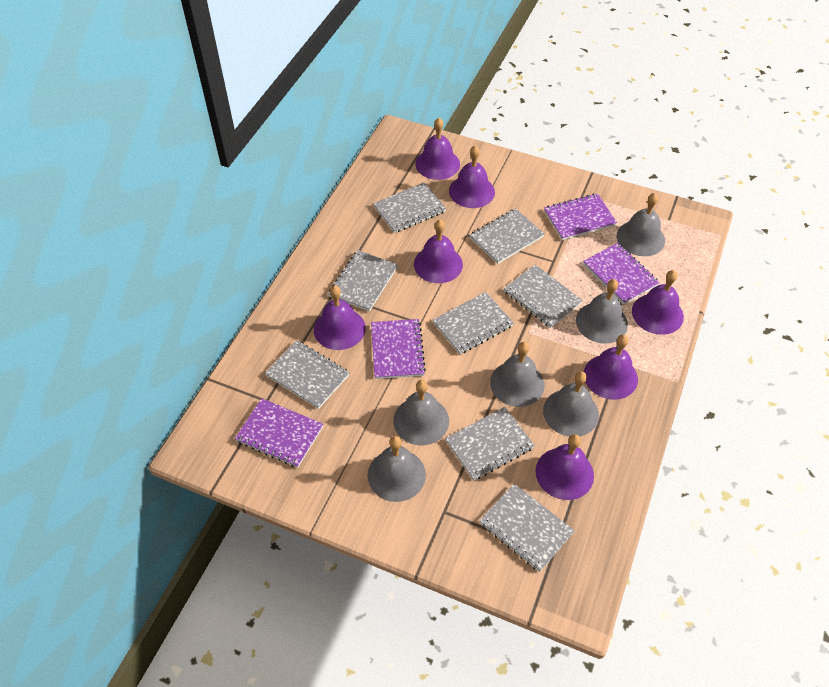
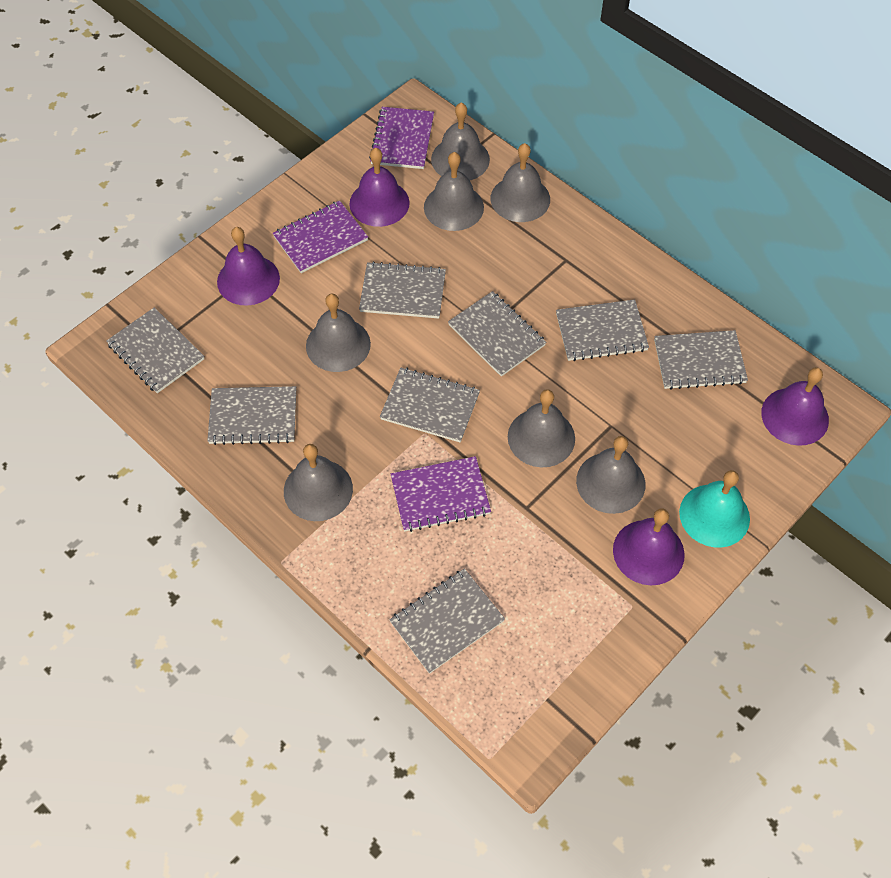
grey bell: [368,436,426,502] [393,380,449,445] [490,342,545,407] [543,372,599,437] [576,279,628,344] [617,193,665,256] = 6 -> [284,444,353,521] [306,294,371,372] [424,152,484,231] [431,103,490,180] [491,143,550,222] [508,389,575,467] [576,436,645,514] = 7
purple bell: [314,285,366,350] [414,220,463,283] [415,118,460,180] [449,145,495,208] [535,434,594,500] [584,334,638,400] [632,270,684,335] = 7 -> [217,227,280,306] [349,148,410,227] [613,509,684,585] [761,367,829,446] = 4
purple notebook: [235,398,323,468] [371,319,426,379] [544,193,617,240] [583,243,660,304] = 4 -> [273,200,368,273] [369,107,434,169] [391,456,491,532] = 3
turquoise bell: none = 0 -> [679,470,750,548] = 1

